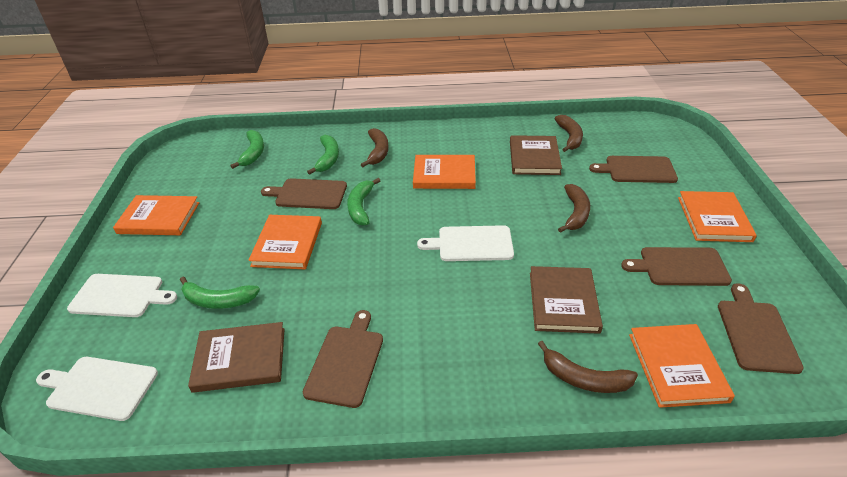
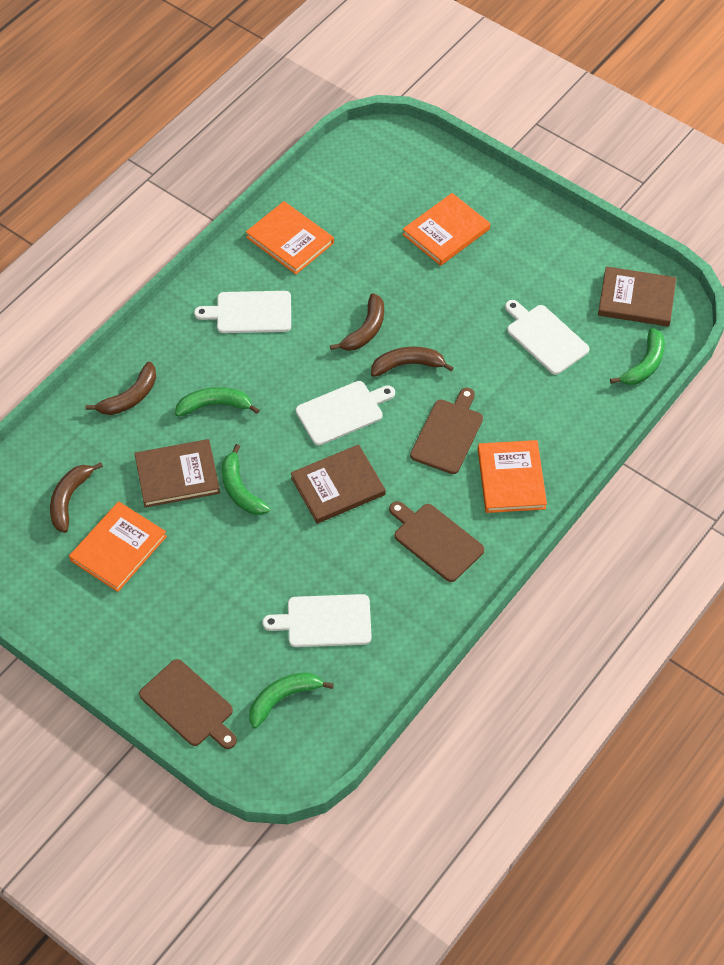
brown cutting board: [261,178,347,209] [303,310,383,408] [589,156,678,183] [621,247,732,286] [718,283,804,374] = 5 -> [139,659,237,749] [389,501,485,582] [410,388,483,474] = 3
orange book: [113,195,199,235] [248,215,322,269] [413,155,476,189] [629,324,735,408] [678,191,757,242] = 5 -> [69,501,167,592] [246,201,334,274] [403,193,490,266] [478,440,547,513] = 4
white cutting board: [36,357,158,421] [67,274,177,317] [417,225,514,261] = 3 -> [194,291,291,333] [263,594,372,647] [296,381,395,445] [505,300,589,375] = 4

